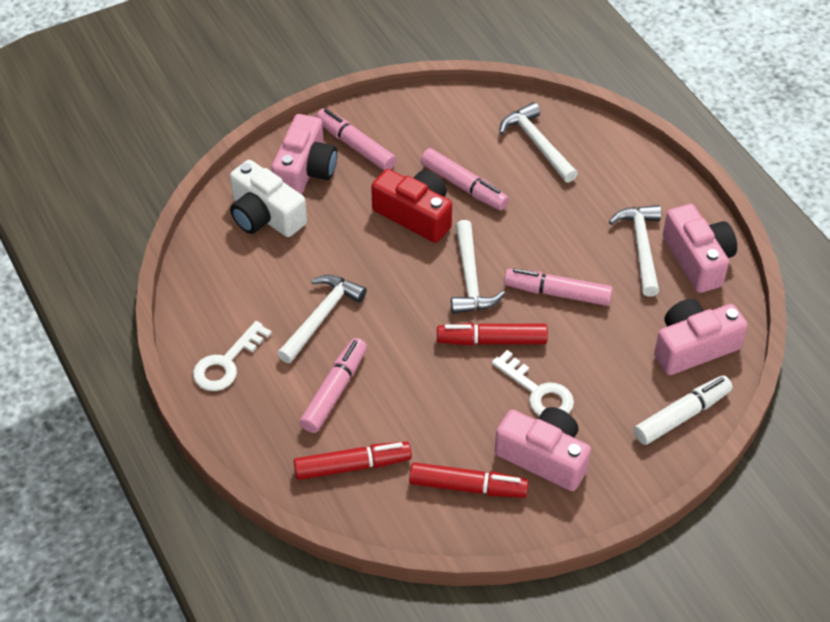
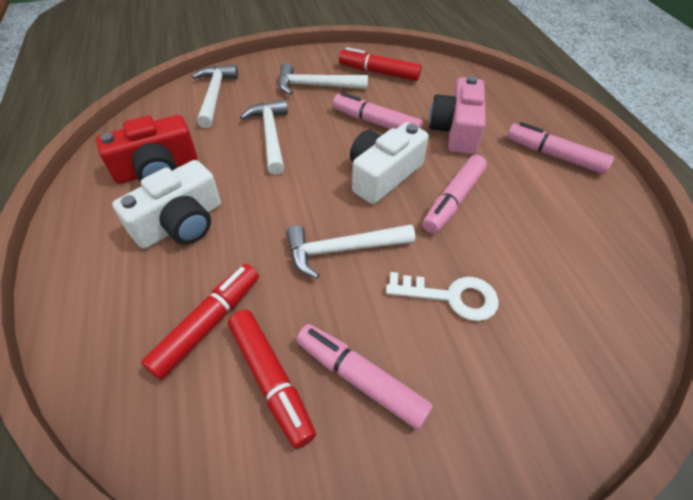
pink camera: [271,114,337,195] [495,407,591,491] [654,299,748,375] [663,204,737,293] = 4 -> [429,76,486,154] = 1
white camera: [230,160,307,237] = 1 -> [112,160,221,249] [350,122,429,204] = 2
white key: [193,321,272,391] [492,350,574,416] = 2 -> [386,272,499,321] = 1
white marker: [634,375,733,445] = 1 -> none = 0

